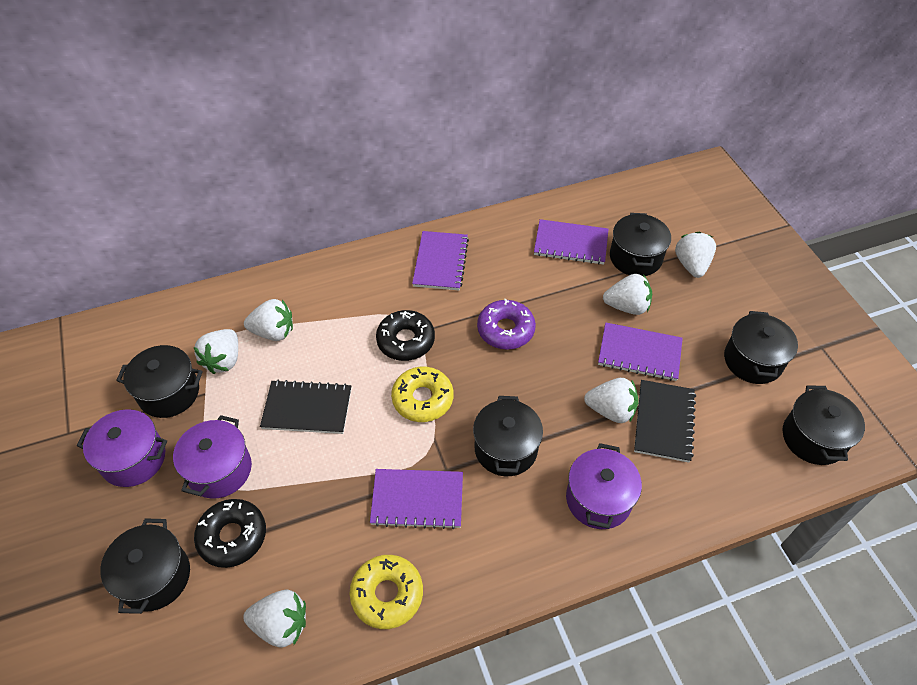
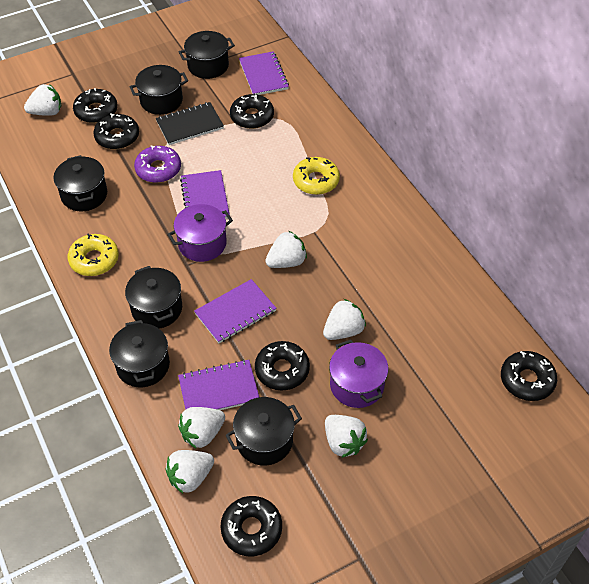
black donut: [194,499,266,568] [376,310,435,361] = 2 -> [73,88,118,123] [93,114,139,149] [220,496,282,556] [230,94,274,129] [255,341,310,391] [501,351,557,401] = 6
black notebook: [260,380,351,434] [634,380,696,462] = 2 -> [156,102,224,145] = 1
purple pot: [77,409,167,487] [173,415,252,498] [566,443,642,529] = 3 -> [167,204,233,262] [329,339,389,408] = 2

